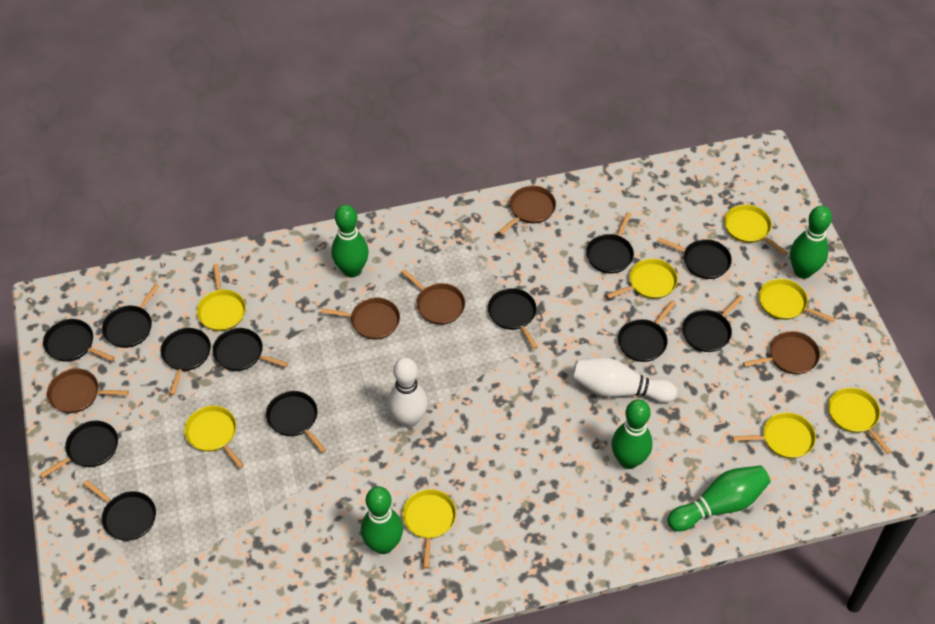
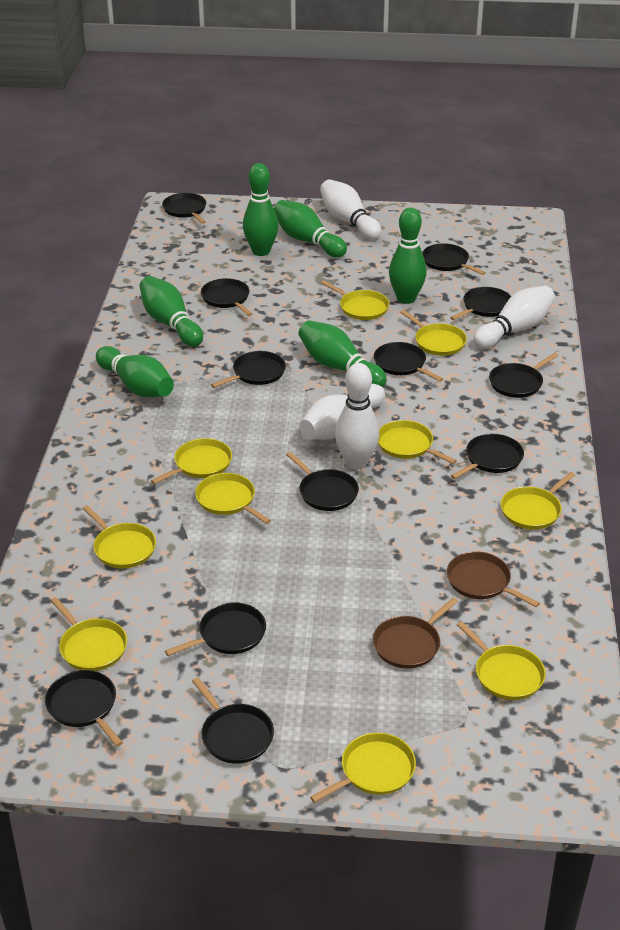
brown pan: [47,369,129,413] [321,297,400,339] [401,269,465,325] [498,186,556,235] [743,331,820,374] = 5 -> [373,597,458,669] [447,551,540,607] = 2
green bowling pin: [331,204,369,278] [361,487,403,554] [612,399,652,469] [667,465,770,531] [790,206,832,279] = 5 -> [96,346,174,397] [139,276,203,347] [243,163,278,256] [274,200,347,258] [298,320,387,387] [389,208,427,304] = 6
white bowling pin: [388,357,428,428] [572,357,677,403] = 2 -> [299,384,385,440] [320,179,381,240] [335,363,379,469] [473,286,555,349] = 4
yellow pan: [184,406,244,468] [197,264,246,331] [402,489,456,568] [606,258,678,299] [725,204,788,256] [732,412,816,459] [759,279,835,322] [828,387,892,454] = 8 -> [51,597,127,671] [82,505,156,568] [151,438,232,484] [195,473,271,524] [310,733,416,803] [321,280,389,320] [378,420,457,464] [400,310,467,356] [457,621,546,700] [501,472,575,530] = 10

